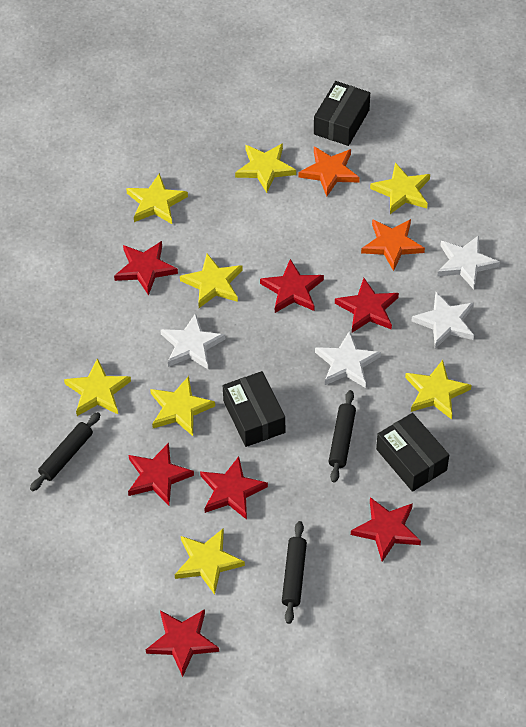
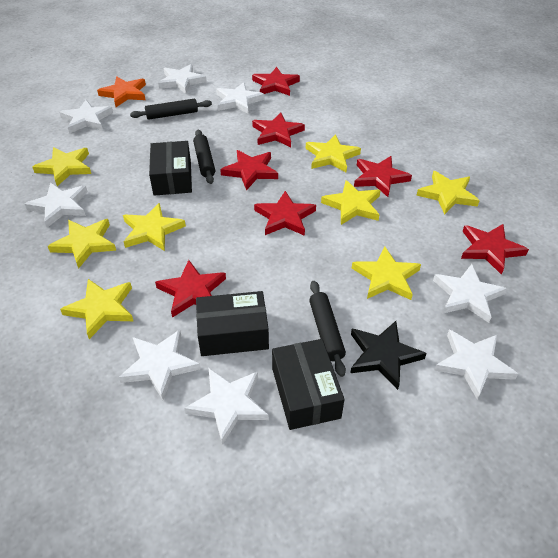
black star: none = 0 -> [350,321,426,390] = 1
orange star: [298,146,360,196] [361,219,425,271] = 2 -> [97,76,146,107] = 1
white star: [160,313,225,369] [315,331,381,388] [411,292,474,348] [437,235,500,289] = 4 -> [25,183,88,228] [59,100,113,134] [119,330,200,400] [158,64,207,94] [184,368,269,445] [216,82,264,114] [433,264,507,323] [434,330,518,400] = 8

